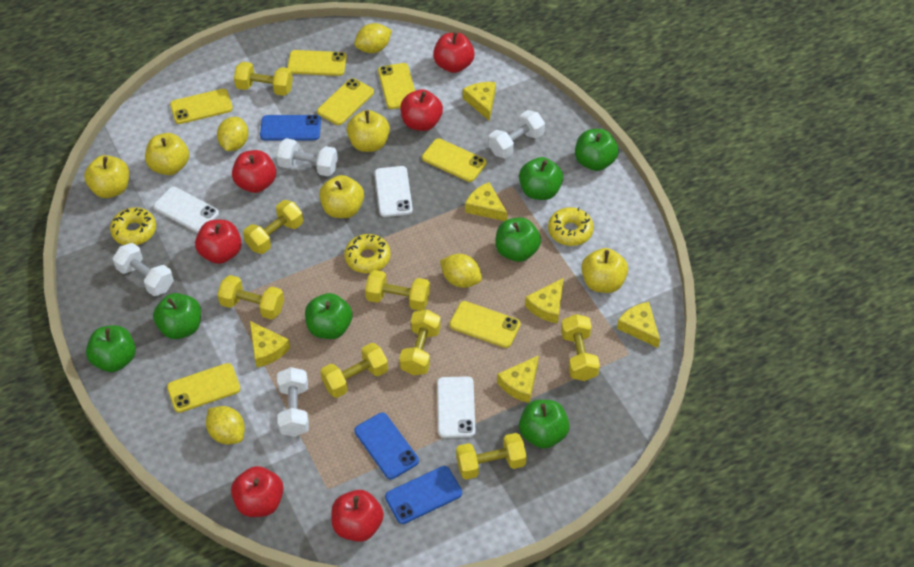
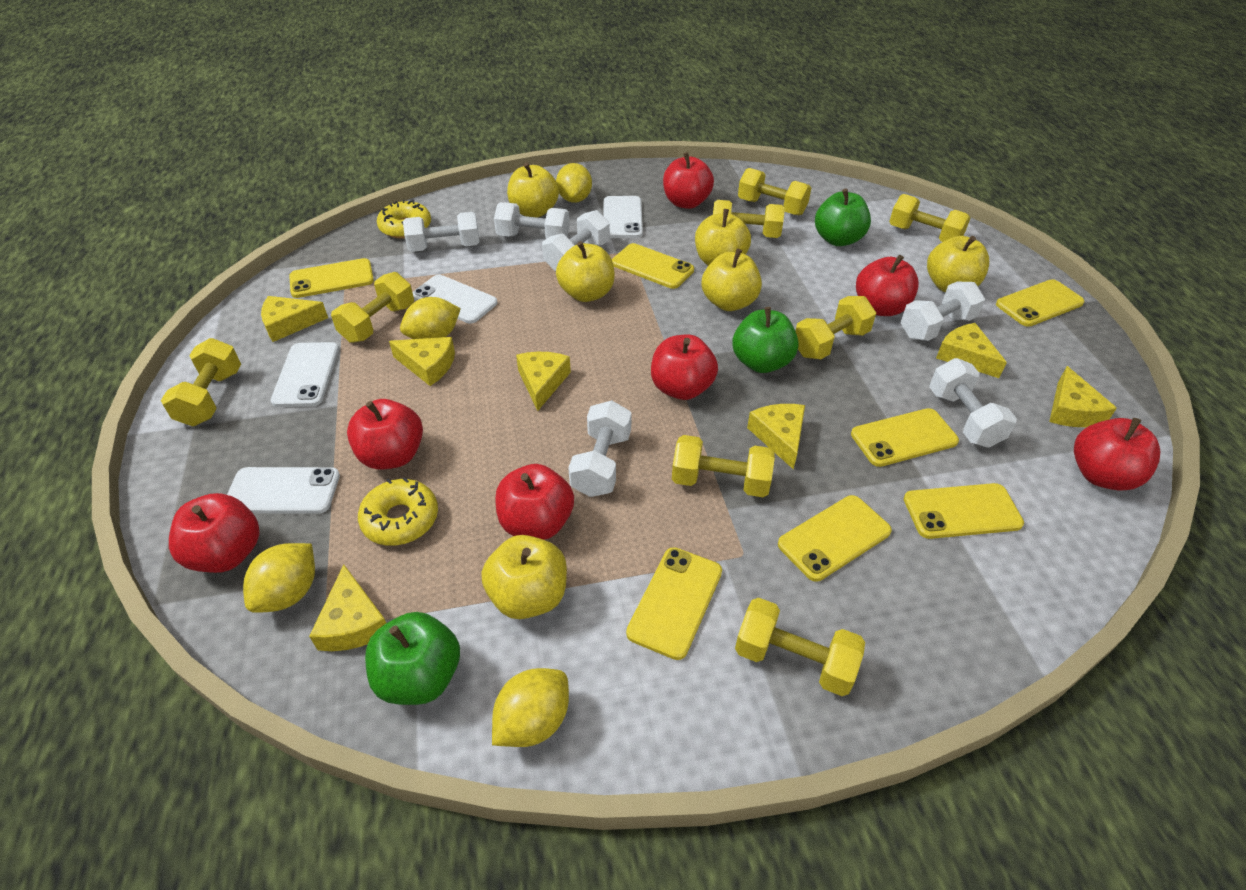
blue phone: [260,115,321,140] [354,413,419,479] [385,466,462,524] = 3 -> none = 0
green apple: [86,325,136,372] [153,293,201,339] [305,293,353,339] [495,217,541,262] [519,157,563,200] [519,400,570,449] [575,129,619,171] = 7 -> [365,612,460,705] [732,307,799,373] [815,188,871,246] = 3
red apple: [195,220,242,264] [231,466,284,517] [232,150,276,193] [331,490,384,542] [400,89,443,131] [433,32,475,73] = 6 -> [169,493,260,573] [347,399,423,470] [495,464,574,540] [651,334,718,400] [663,152,714,209] [856,255,919,316] [1074,418,1161,490] = 7
white dumbbell: [113,243,174,296] [276,138,338,176] [277,367,309,437] [489,110,545,158] = 4 -> [403,212,480,252] [494,202,570,239] [542,210,610,271] [568,400,632,497] [901,282,985,341] [929,358,1017,448] = 6
white phone: [153,187,219,233] [375,166,413,217] [437,376,475,438] = 3 -> [227,467,340,514] [271,342,339,407] [413,274,497,324] [603,196,643,238] = 4
yellow apple: [84,155,129,198] [145,133,189,175] [319,175,364,218] [347,110,390,152] [581,248,628,293] = 5 -> [481,535,567,619] [507,162,559,218] [556,241,615,302] [695,209,751,266] [702,249,762,311] [927,236,989,292] = 6
yellow cheese: [250,321,290,367] [463,82,496,121] [465,182,507,221] [497,355,539,403] [525,278,564,323] [617,302,660,348] = 6 -> [261,296,328,342] [309,565,386,651] [389,337,455,386] [516,352,571,411] [747,404,805,469] [936,323,1007,378] [1049,366,1117,427] = 7
yellow donut: [110,207,156,245] [344,234,391,273] [548,207,594,246] = 3 -> [358,477,438,546] [377,200,431,239] = 2

